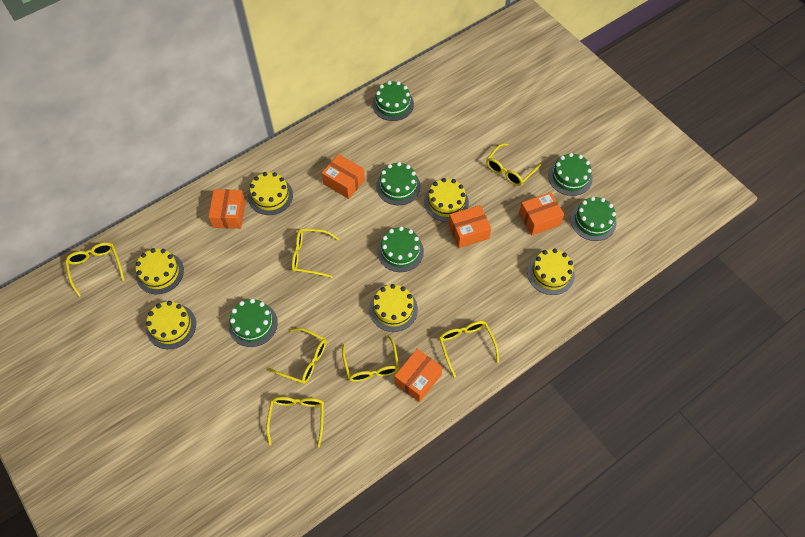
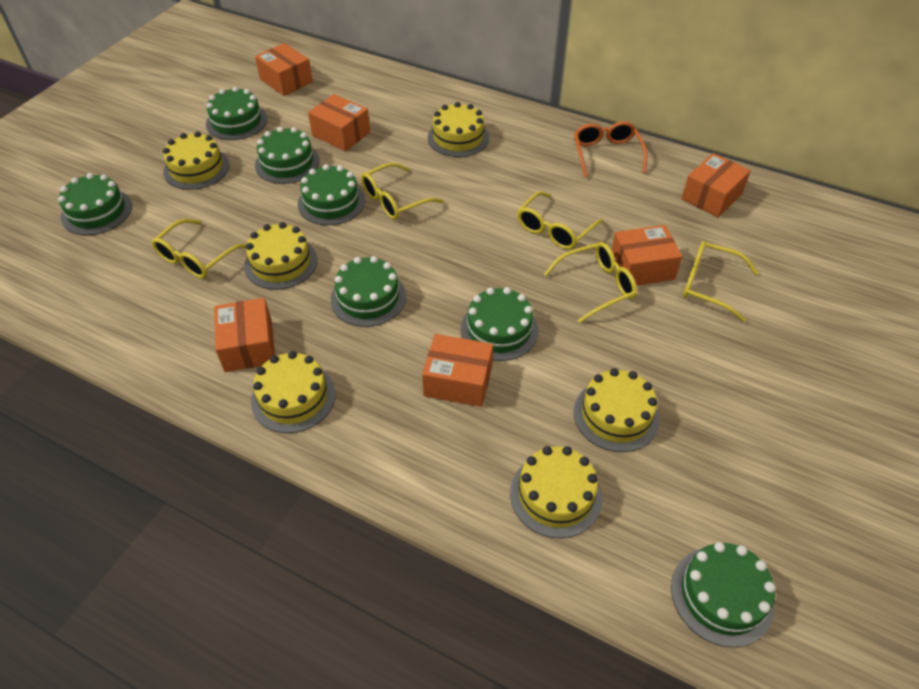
green cake: [228,299,278,347] [372,81,414,121] [376,162,421,205] [377,226,424,272] [548,153,593,196] [570,196,616,241] = 6 -> [58,173,132,235] [206,87,267,140] [255,127,319,184] [298,164,365,226] [331,256,406,327] [460,287,538,361] [671,542,776,647] = 7
orange box: [208,189,246,229] [322,154,365,199] [394,349,443,402] [448,205,491,248] [519,192,564,236] = 5 -> [214,298,275,372] [255,43,313,96] [308,94,370,151] [422,334,493,407] [611,225,682,286] [681,153,751,218] = 6
orange glasses: none = 0 -> [574,121,647,178] = 1
yellow glasses: [65,242,124,297] [266,397,324,447] [268,328,326,384] [292,229,339,278] [342,335,399,382] [439,321,499,377] [486,143,541,186] = 7 -> [152,219,247,278] [361,163,444,220] [517,191,604,250] [544,242,637,323] [683,241,759,322] = 5

